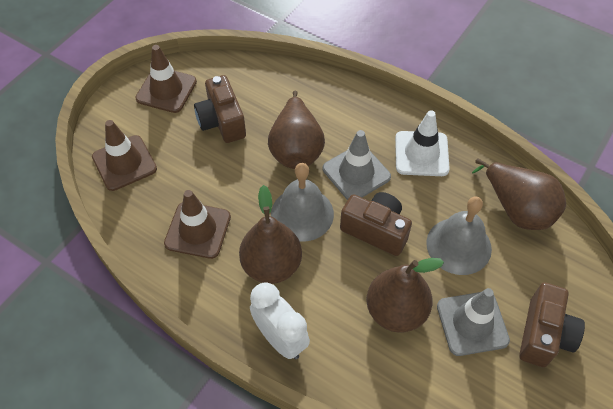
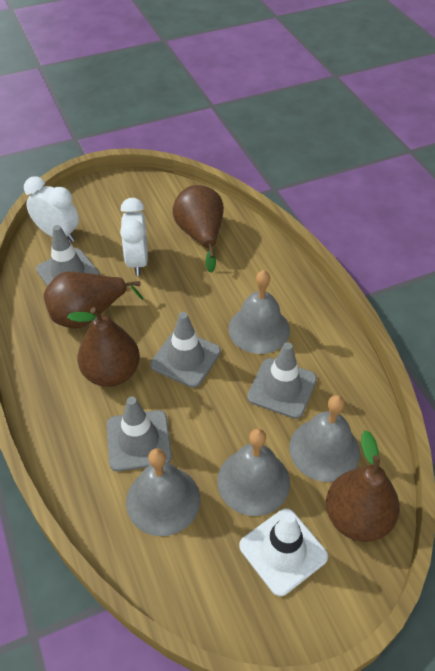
brown camera: [194,75,246,143] [340,192,412,256] [519,282,585,367] = 3 -> none = 0
brown traffic cone: [92,120,157,191] [135,45,197,113] [164,190,231,259] = 3 -> none = 0
grey bell: [271,163,334,242] [426,196,492,275] = 2 -> [126,448,200,536] [217,428,290,516] [228,270,290,354] [289,395,360,482] = 4
grey traffic cone: [323,130,391,200] [437,288,510,356] = 2 -> [36,225,100,286] [107,397,172,471] [150,312,221,388] [247,342,317,419] = 4
white clock: [250,282,310,359] = 1 -> [24,177,79,242] [120,198,148,276] = 2

